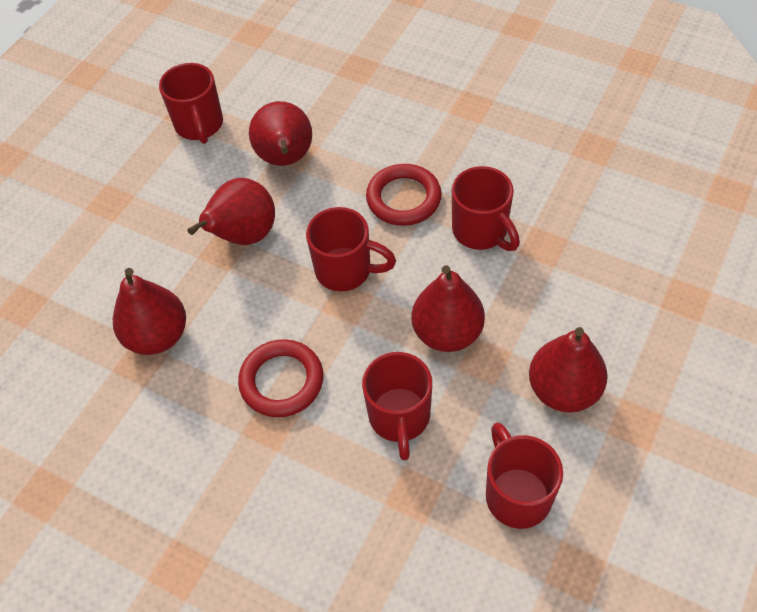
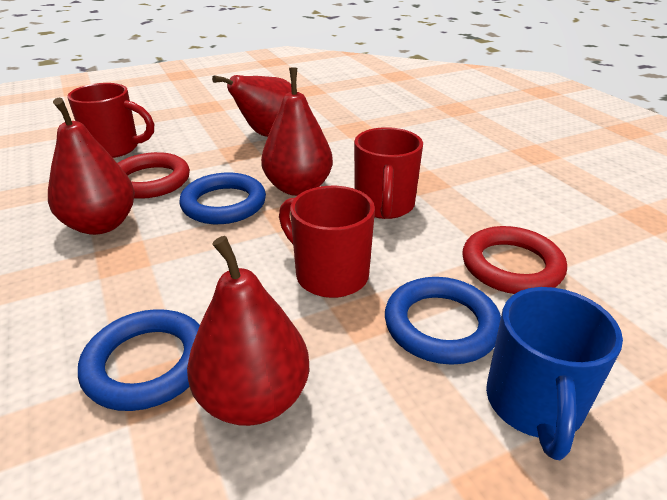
blue mug: none = 0 -> [486,287,623,460] = 1
blue ring: none = 0 -> [78,309,200,411] [179,173,266,224] [385,277,501,365] = 3
red mug: [159,63,223,144] [306,207,396,291] [362,352,432,460] [452,166,520,251] [486,422,563,529] = 5 -> [68,83,154,158] [279,186,375,298] [354,127,423,219] = 3
red pear: [113,268,186,355] [187,178,275,245] [249,101,312,166] [411,265,485,352] [529,327,608,413] = 5 -> [48,98,135,235] [187,236,309,426] [212,75,292,137] [261,67,333,196] = 4

